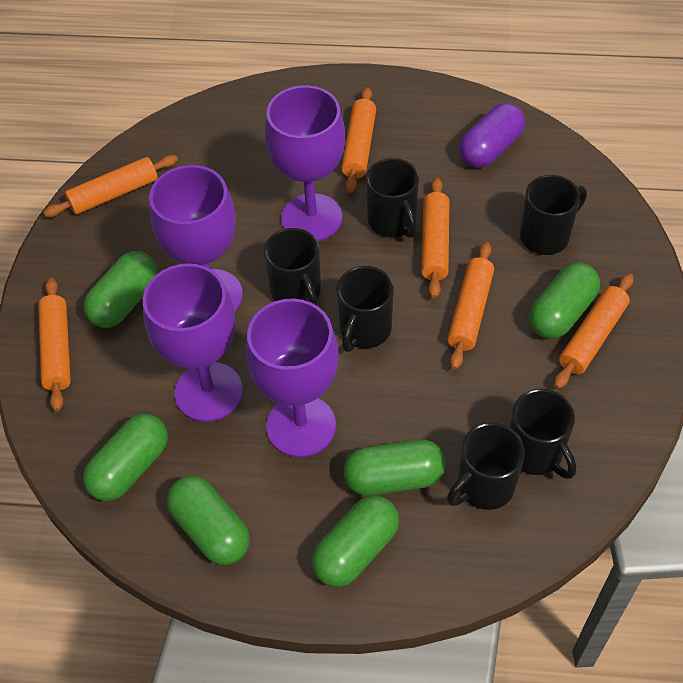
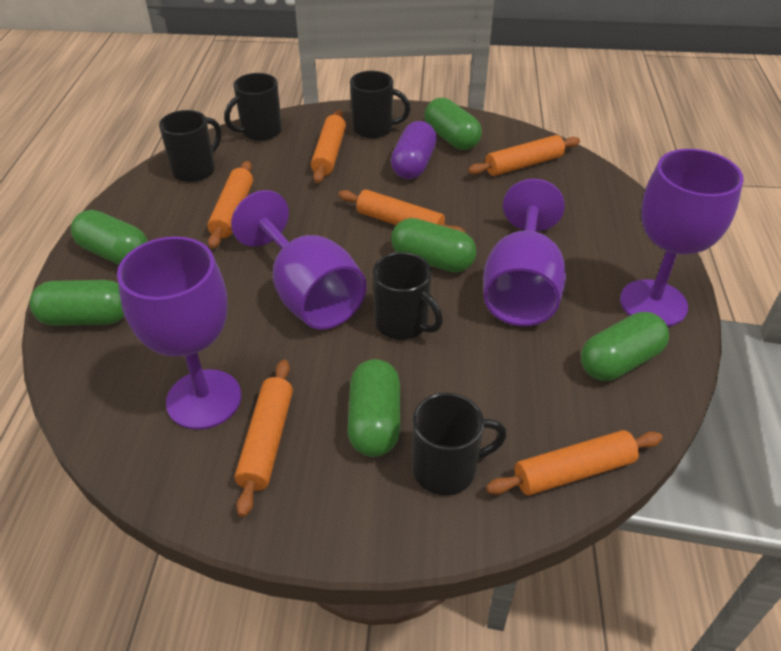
black mug: [264,228,321,306] [337,266,394,352] [366,158,419,238] [447,423,525,510] [510,389,576,479] [520,175,587,255] = 6 -> [159,110,221,182] [224,73,282,141] [350,71,411,139] [373,252,443,340] [412,393,507,496] = 5

